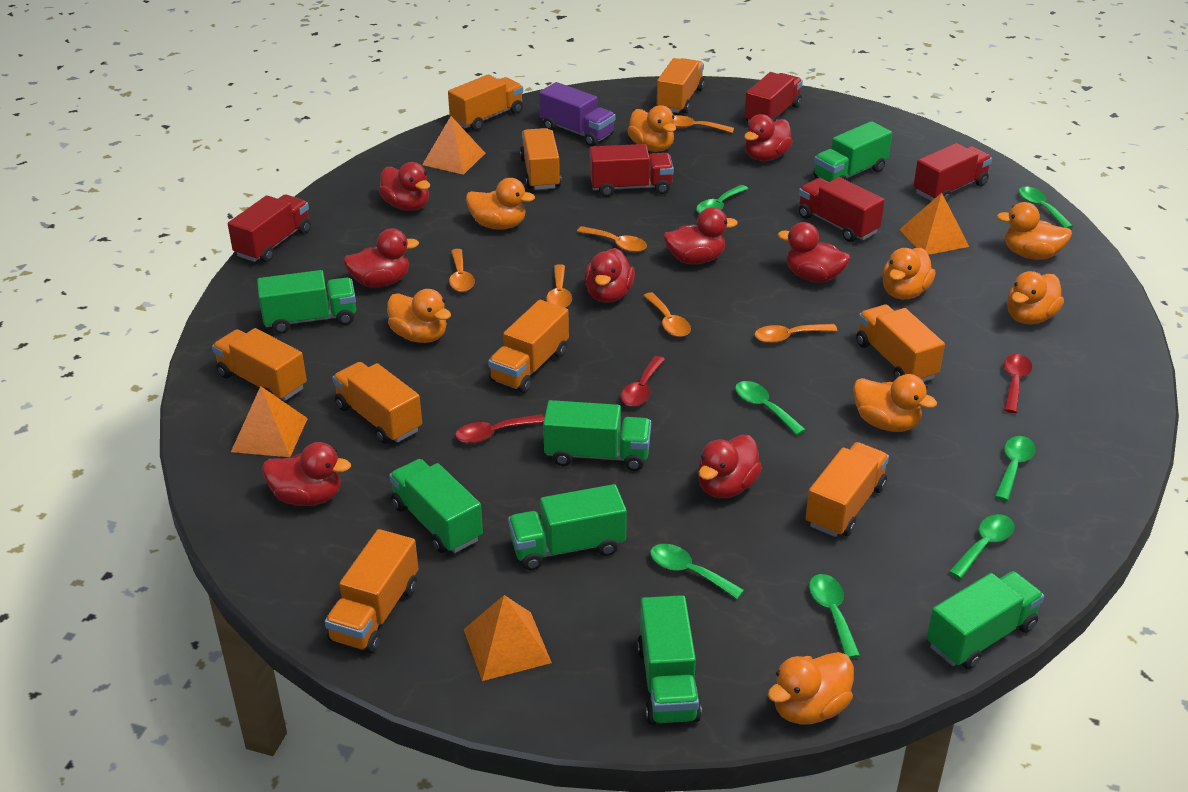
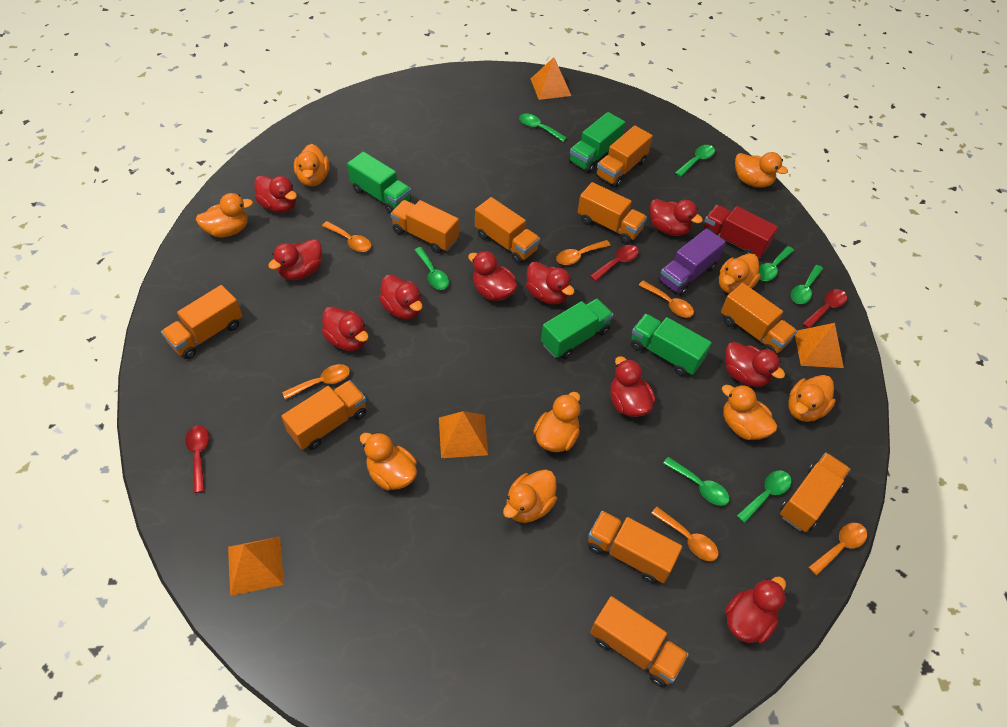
green truck: [257,270,356,334] [389,459,483,553] [508,484,627,570] [543,400,651,471] [637,595,702,725] [813,121,892,182] [927,571,1044,669] = 7 -> [347,152,411,214] [541,299,613,359] [569,112,625,173] [631,314,712,376] = 4
orange duck: [387,289,451,343] [466,178,535,230] [627,105,676,152] [768,652,854,725] [853,374,937,432] [882,248,936,299] [997,202,1072,260] [1007,271,1064,324] = 8 -> [196,193,253,237] [294,144,329,187] [360,432,417,490] [503,469,557,523] [533,392,581,452] [719,253,761,294] [722,384,778,440] [735,152,788,188] [788,375,836,422] = 9
orange truck: [212,328,307,401] [325,529,418,653] [332,362,422,444] [448,74,523,131] [488,300,569,393] [520,128,561,190] [657,58,705,113] [806,442,889,537] [856,305,945,382] = 9 -> [161,285,243,359] [281,380,366,450] [390,200,459,253] [475,197,540,264] [578,182,647,244] [588,511,682,584] [590,596,689,687] [596,125,653,187] [721,283,797,353] [780,453,851,532] = 10
red duck: [262,442,351,506] [343,228,419,287] [379,162,430,211] [584,248,635,303] [664,207,738,264] [698,435,762,498] [744,114,793,161] [778,222,850,283] = 8 -> [254,175,297,213] [268,239,322,280] [322,306,369,351] [379,274,423,319] [468,251,517,301] [526,261,575,305] [610,356,655,417] [650,199,703,236] [725,342,785,387] [725,576,787,643] = 10
red truck: [228,194,311,262] [590,144,674,197] [744,72,803,122] [798,177,885,242] [913,143,992,202] = 5 -> [704,205,778,258] = 1

